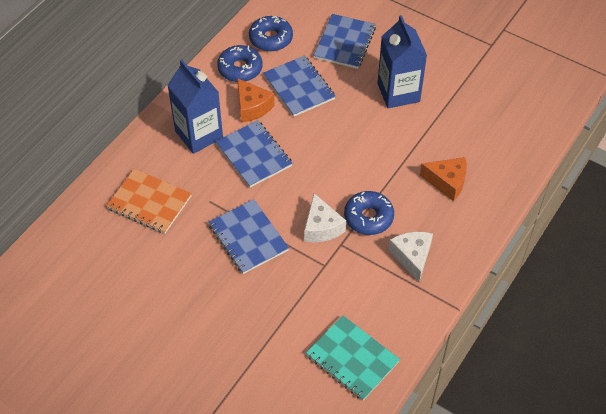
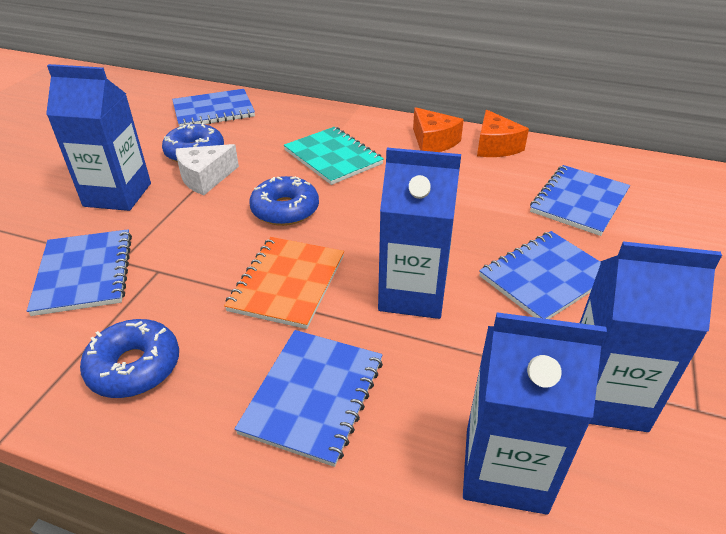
blue carton: [167,59,223,154] [377,15,427,108] = 2 -> [46,64,151,211] [378,148,461,319] [463,312,607,515] [580,241,722,432] = 4
blue notebook: [208,199,289,274] [215,120,293,188] [263,55,336,117] [313,14,376,69] = 4 -> [27,229,132,316] [172,89,255,127] [235,330,383,467] [479,231,601,319] [530,165,630,236] = 5
white cheese: [304,193,346,242] [389,232,433,282] = 2 -> [176,144,239,195] = 1

